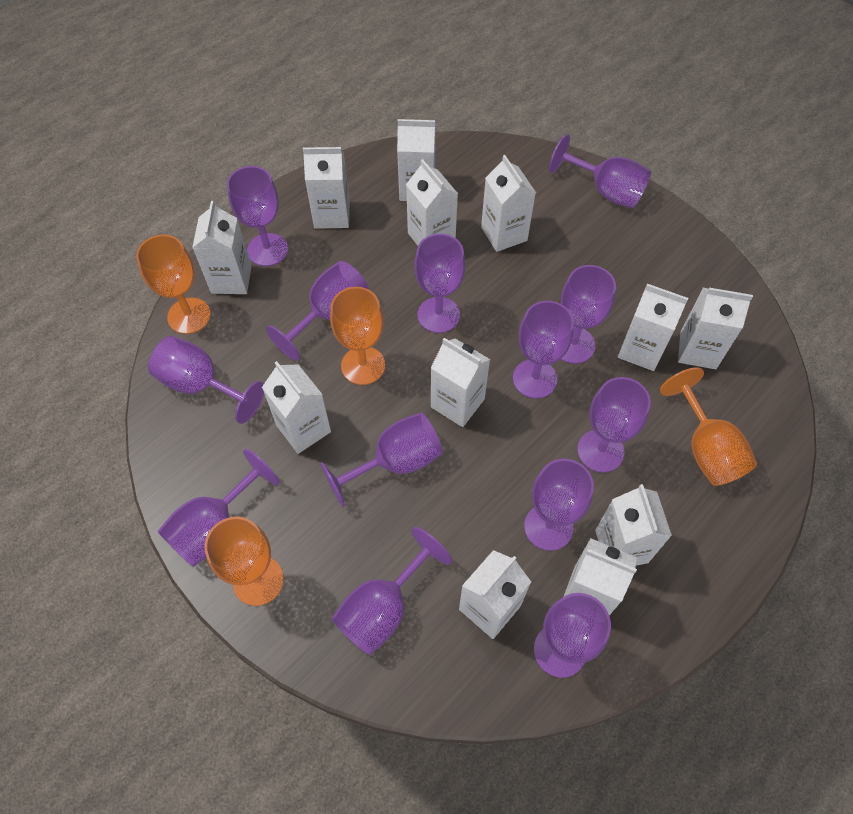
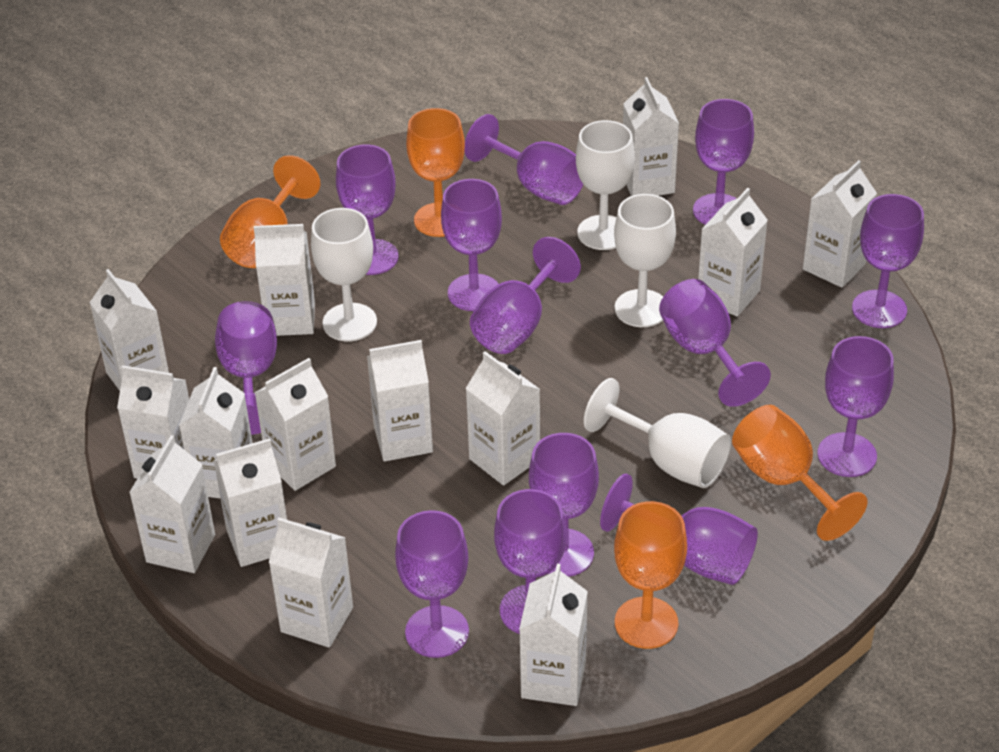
white carton: [192,201,252,294] [262,361,331,454] [303,147,350,228] [397,119,436,201] [406,159,458,246] [431,338,490,427] [459,550,531,639] [481,155,536,252] [563,538,637,615] [595,484,672,565] [618,284,688,371] [678,288,753,369] = 12 -> [89,269,169,391] [117,365,189,479] [129,435,215,573] [179,367,252,499] [213,438,287,567] [254,224,315,336] [254,358,336,491] [269,518,353,648] [367,340,433,462] [465,351,540,485] [519,564,588,706] [623,77,679,196] [698,188,768,317] [803,160,877,288] = 14
white goblet: none = 0 -> [311,208,377,341] [576,120,635,250] [584,378,731,488] [614,194,676,327] = 4

